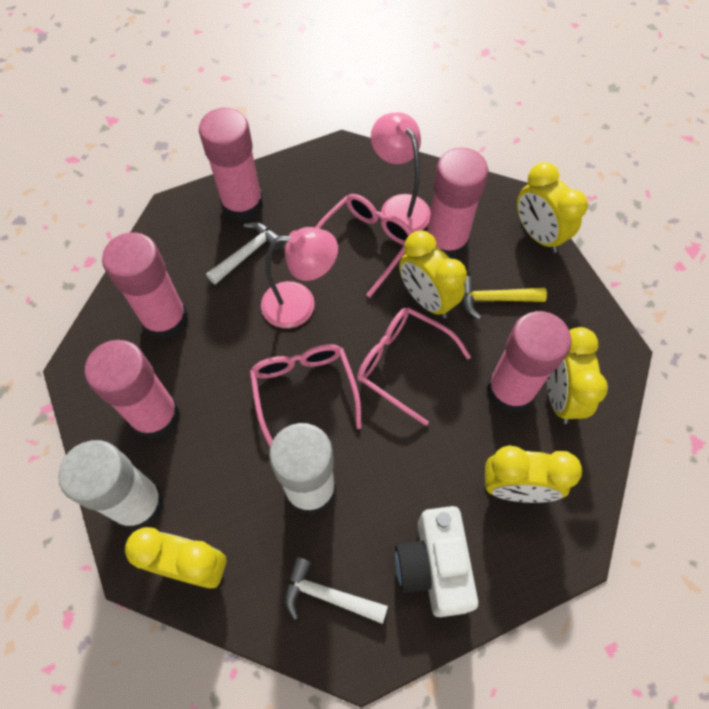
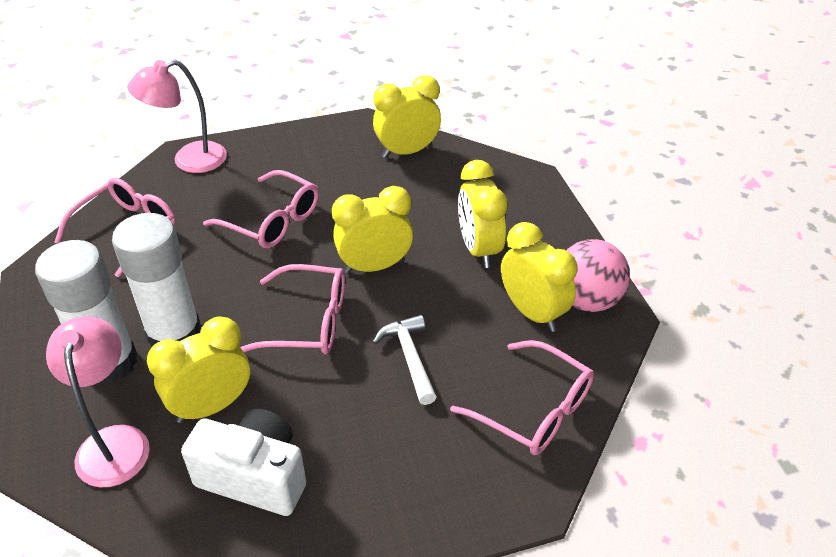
pink ball: none = 0 -> [566,239,630,312] = 1
pink glasses: [250,344,362,447] [315,194,413,297] [357,308,471,426] = 3 -> [54,178,176,278] [203,170,319,248] [240,264,345,355] [450,340,594,455] = 4
pink glue stick: [85,340,180,439] [102,232,188,340] [199,108,263,222] [427,148,488,259] [487,311,571,413] = 5 -> none = 0
white hammer: [206,222,285,285] [285,557,388,624] = 2 -> [373,315,437,405] = 1
yellow hammer: [462,276,547,320] = 1 -> none = 0

